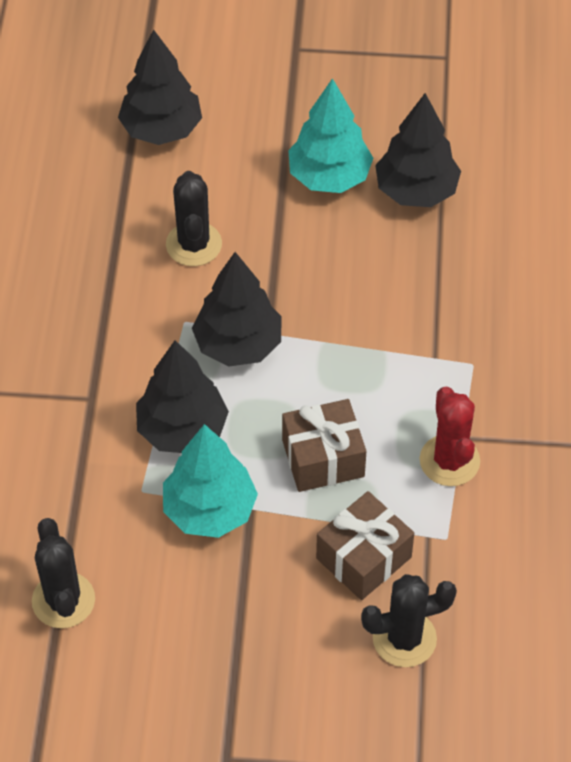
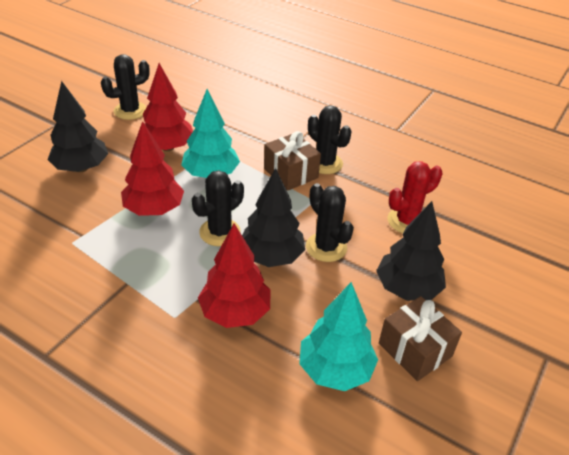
black cactus: [32,518,95,628] [166,171,222,266] [361,574,457,667] = 3 -> [101,54,150,120] [192,170,244,246] [306,183,354,262] [308,105,352,174] = 4
black tree: [118,29,202,145] [136,340,229,453] [192,252,282,366] [375,93,461,207] = 4 -> [48,81,108,172] [242,168,305,267] [376,201,446,301] = 3
red tree: none = 0 -> [121,121,184,216] [143,63,193,151] [198,223,270,328] = 3

